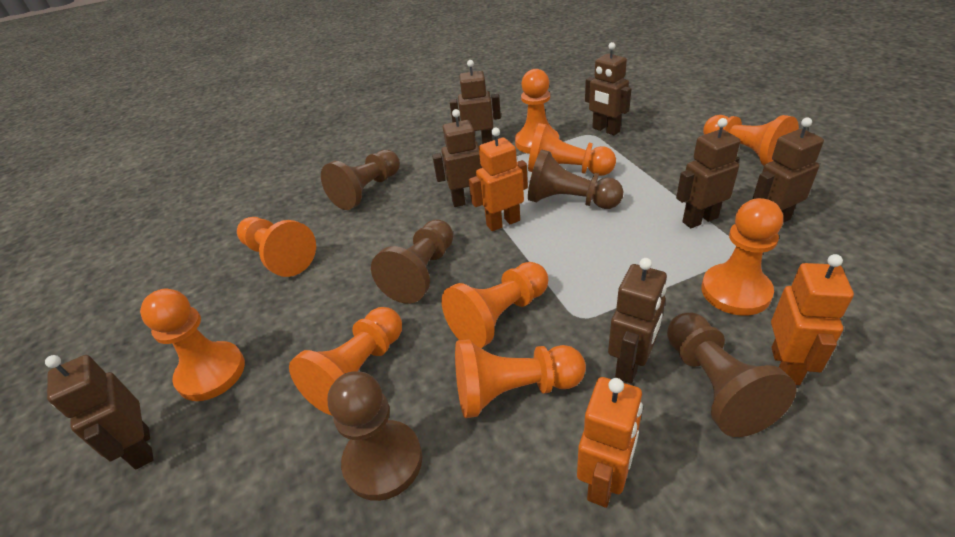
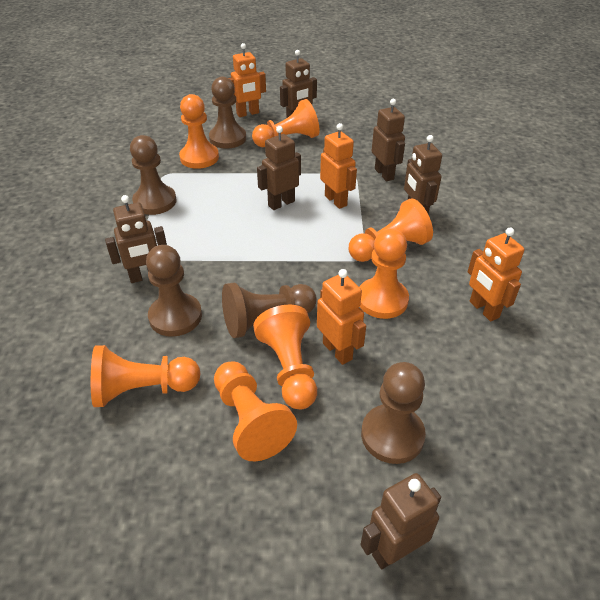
brown robot: [45,355,154,470] [432,109,483,207] [450,60,501,144] [585,42,631,136] [608,258,667,384] [676,118,740,228] [753,117,824,223] = 7 -> [105,195,167,283] [257,126,301,210] [280,50,317,118] [360,473,441,569] [372,99,405,181] [404,135,442,214] = 6
orange pawn: [140,289,245,401] [237,217,316,277] [289,307,402,415] [441,262,548,348] [455,339,586,418] [515,69,559,154] [528,123,616,176] [701,198,783,316] [703,115,799,166] = 9 -> [91,345,201,407] [179,94,219,169] [214,362,297,461] [252,99,320,147] [253,305,317,409] [349,199,433,262] [360,229,409,319] = 7
orange robot: [469,128,528,231] [577,377,643,508] [771,254,854,385] = 3 -> [229,43,266,117] [317,269,366,365] [320,123,357,209] [468,228,525,322] = 4

